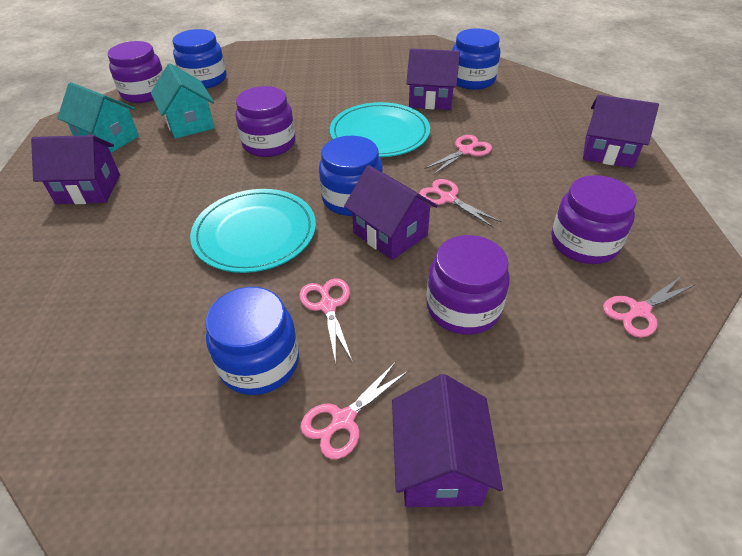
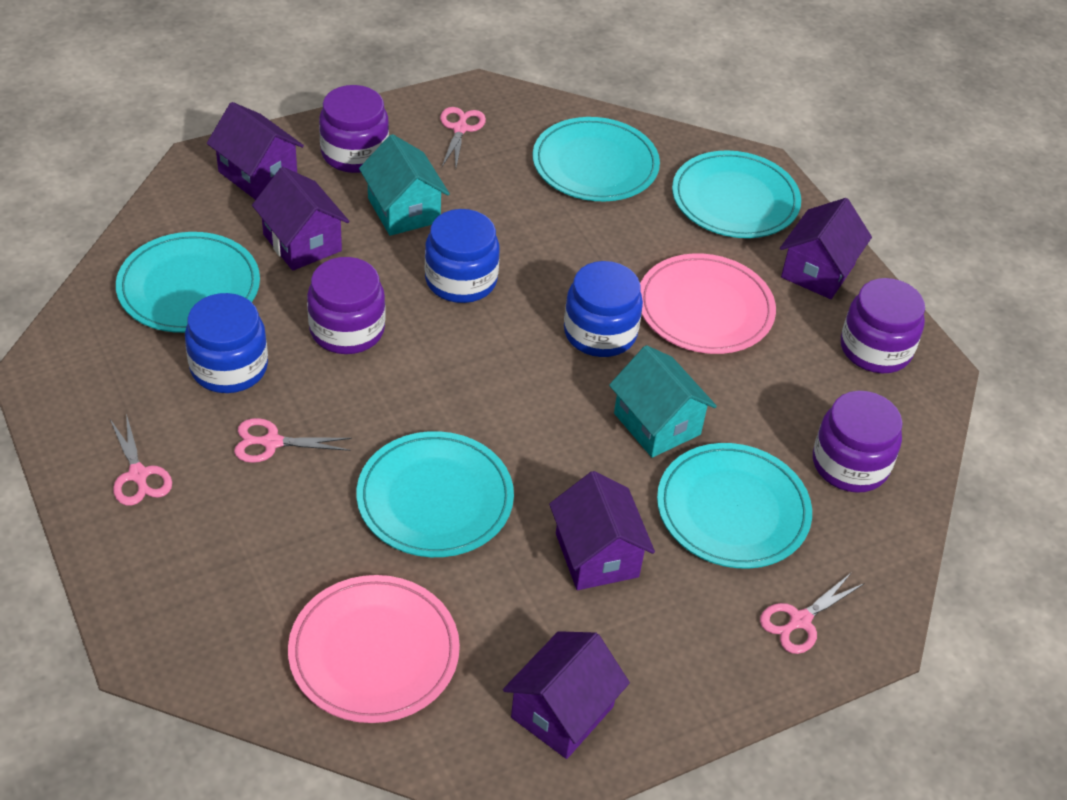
blue jar: [172,29,227,89] [206,287,299,395] [319,136,383,216] [452,28,500,90] = 4 -> [185,293,268,393] [425,209,499,303] [564,261,643,357] = 3
pink plate: none = 0 -> [288,575,460,723] [640,254,776,354] = 2
pink scissors: [299,278,353,364] [300,362,408,459] [419,179,501,227] [425,135,492,175] [603,277,694,337] = 5 -> [110,414,172,506] [234,418,352,463] [440,107,486,167] [760,572,865,654] = 4
turquoise plate: [190,189,316,273] [330,102,430,157] = 2 -> [116,232,260,333] [356,431,514,557] [533,117,660,201] [657,443,812,569] [672,150,801,238] = 5

